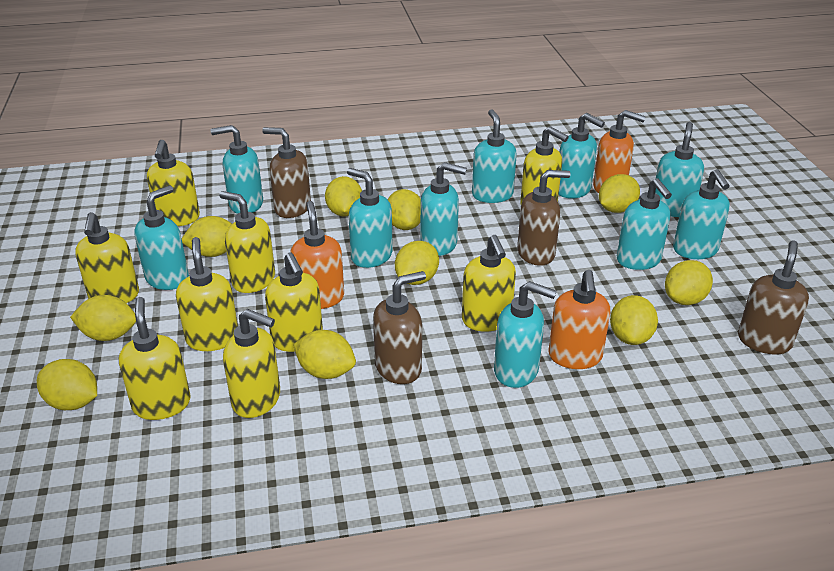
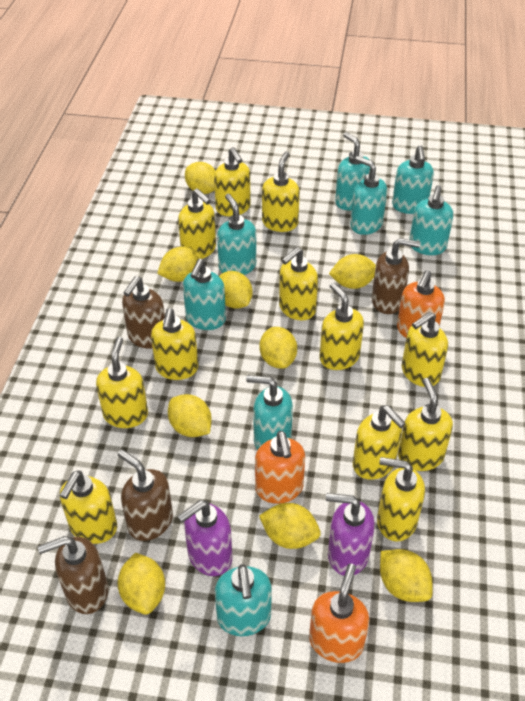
purple soap dispenser: none = 0 -> [177,500,232,576] [326,493,375,576] = 2
turquoise soap dispenser: [134,185,189,290] [211,125,263,214] [347,168,393,268] [420,162,467,256] [472,109,517,203] [494,281,557,388] [559,113,605,199] [617,178,672,270] [655,122,704,217] [673,169,730,259] = 10 -> [183,259,226,330] [215,564,272,636] [217,194,256,275] [246,375,293,450] [335,132,370,210] [350,156,387,235] [392,145,434,214] [409,185,453,255] = 8
yellow lemon: [37,359,97,410] [70,295,136,341] [182,216,232,257] [293,330,356,379] [325,176,362,216] [387,189,421,230] [395,241,439,285] [599,174,640,213] [610,295,658,345] [665,260,713,305] = 10 -> [117,553,165,615] [157,247,202,282] [168,394,212,437] [185,162,216,194] [219,271,253,309] [259,503,321,549] [260,327,297,369] [329,254,376,289] [380,549,433,602] = 9
yellow soap dispenser: [75,212,139,303] [119,297,191,420] [147,140,200,226] [176,237,238,351] [219,191,275,293] [223,309,280,418] [265,253,323,352] [462,235,516,332] [520,126,569,204] = 9 -> [60,471,117,544] [96,337,148,428] [151,308,198,380] [178,188,216,259] [214,147,251,216] [262,151,300,232] [279,247,318,320] [319,283,364,370] [353,405,406,480] [377,457,425,541] [398,378,453,471] [402,312,448,387] = 12

